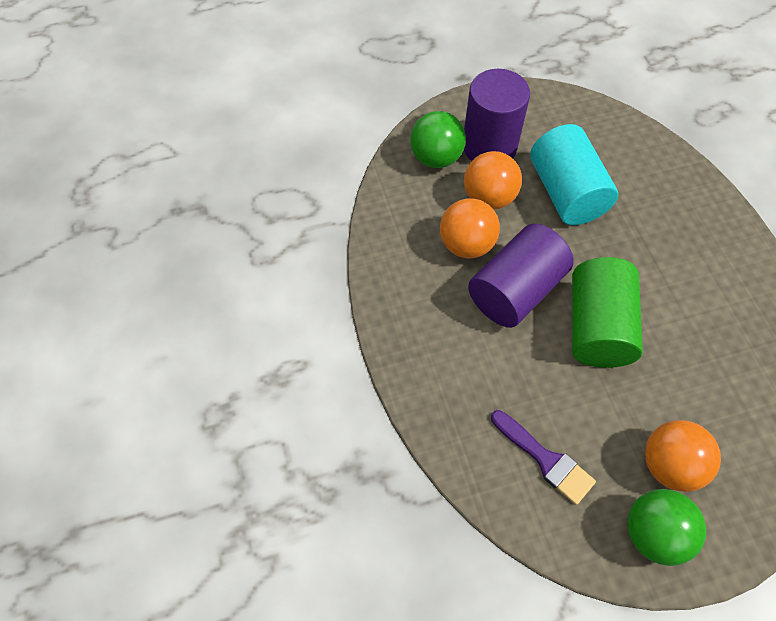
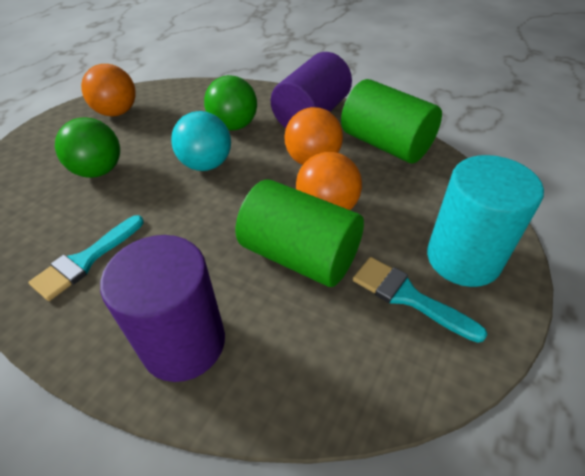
green cylinder: [572,257,643,368] = 1 -> [236,180,364,287] [341,79,442,163] = 2
purple brush: [491,410,596,505] = 1 -> none = 0
turquoise ball: none = 0 -> [171,111,231,171] = 1
turquoise brush: none = 0 -> [28,215,144,301] [353,257,487,343] = 2

